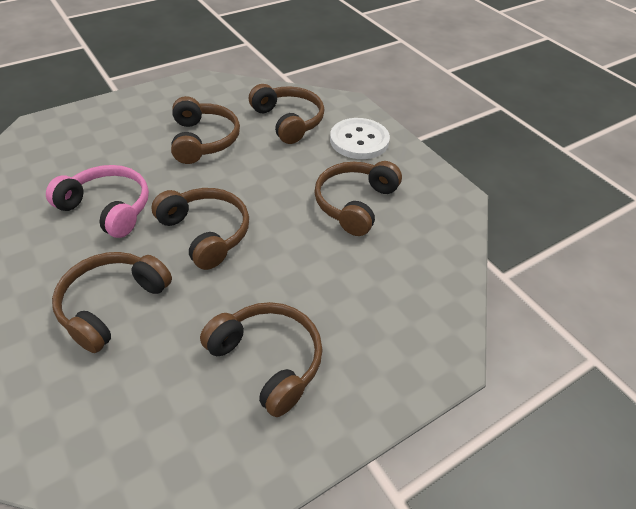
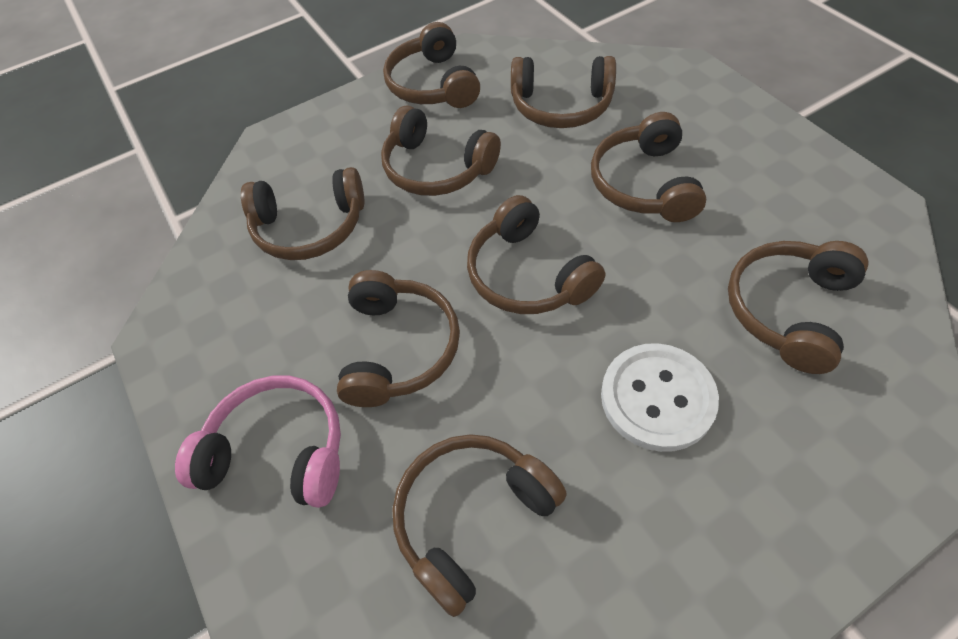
brown headphones: [52,252,172,353] [151,188,249,270] [171,96,240,164] [200,302,323,417] [249,84,324,144] [314,161,402,236] = 6 -> [241,167,364,260] [337,270,460,407] [381,105,501,196] [383,22,480,108] [392,434,567,617] [467,195,605,314] [511,56,616,128] [591,112,706,222] [728,241,868,374] = 9

